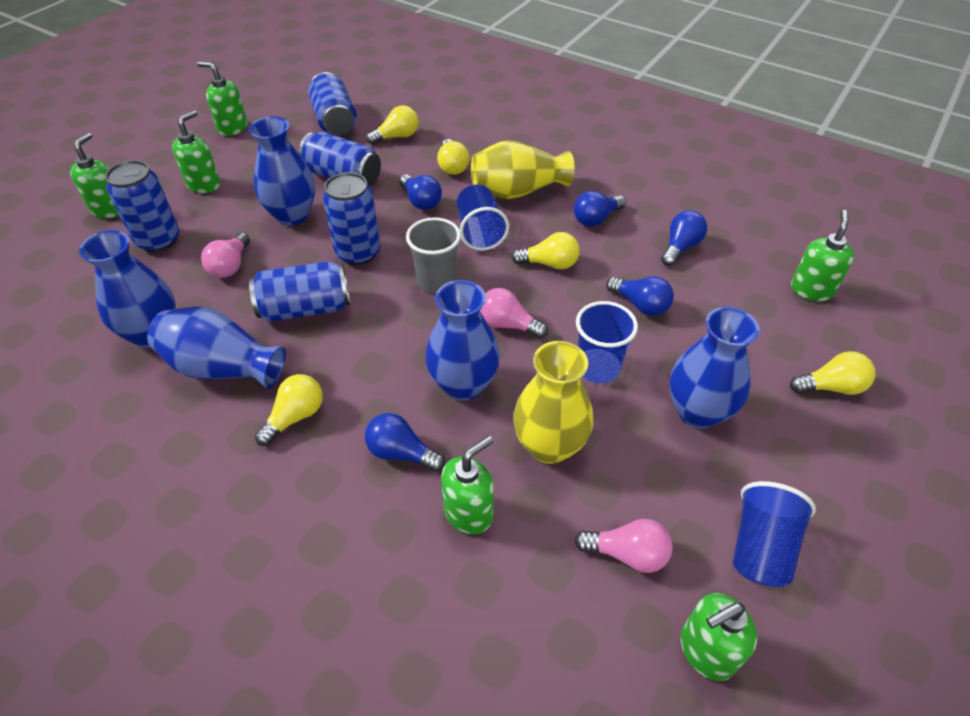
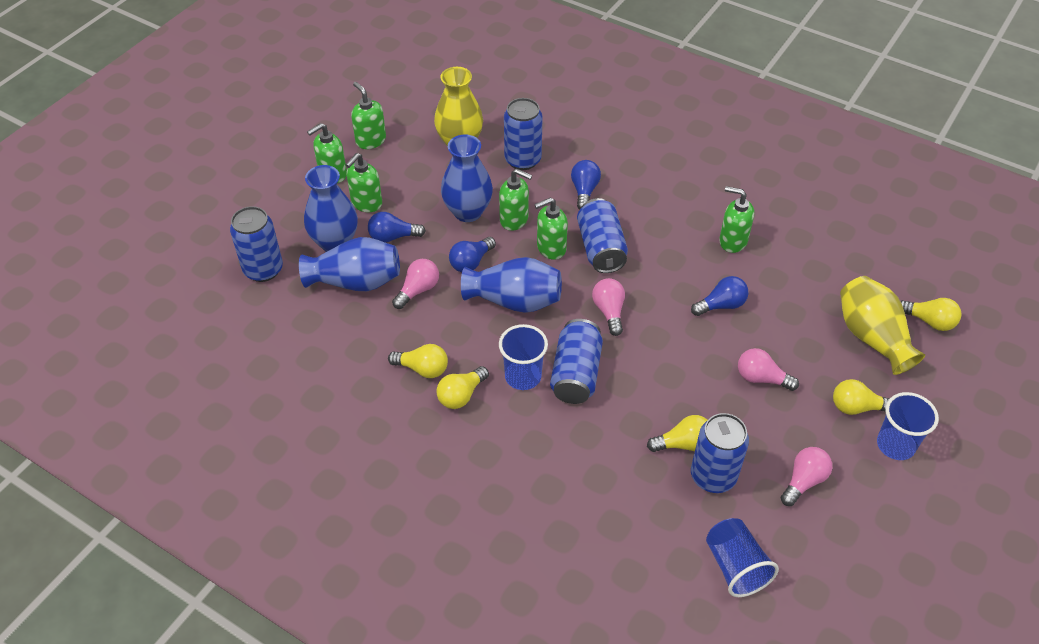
blue light bulb: [365,413,445,472] [399,174,442,210] [574,191,626,227] [606,277,674,316] [661,210,707,266] = 5 -> [368,212,426,243] [449,237,496,272] [571,160,601,210] [691,276,749,316] = 4
blue vase: [79,230,176,348] [147,306,286,389] [249,116,315,226] [425,280,500,401] [669,307,760,429] = 5 -> [299,237,400,291] [304,165,358,252] [441,135,493,222] [461,257,562,313] = 4
grey cup: [406,217,461,293] = 1 -> none = 0
pink light bulb: [201,232,250,278] [480,288,548,339] [574,519,673,573] = 3 -> [392,259,439,309] [592,278,625,336] [738,348,799,391] [781,447,832,506] = 4

